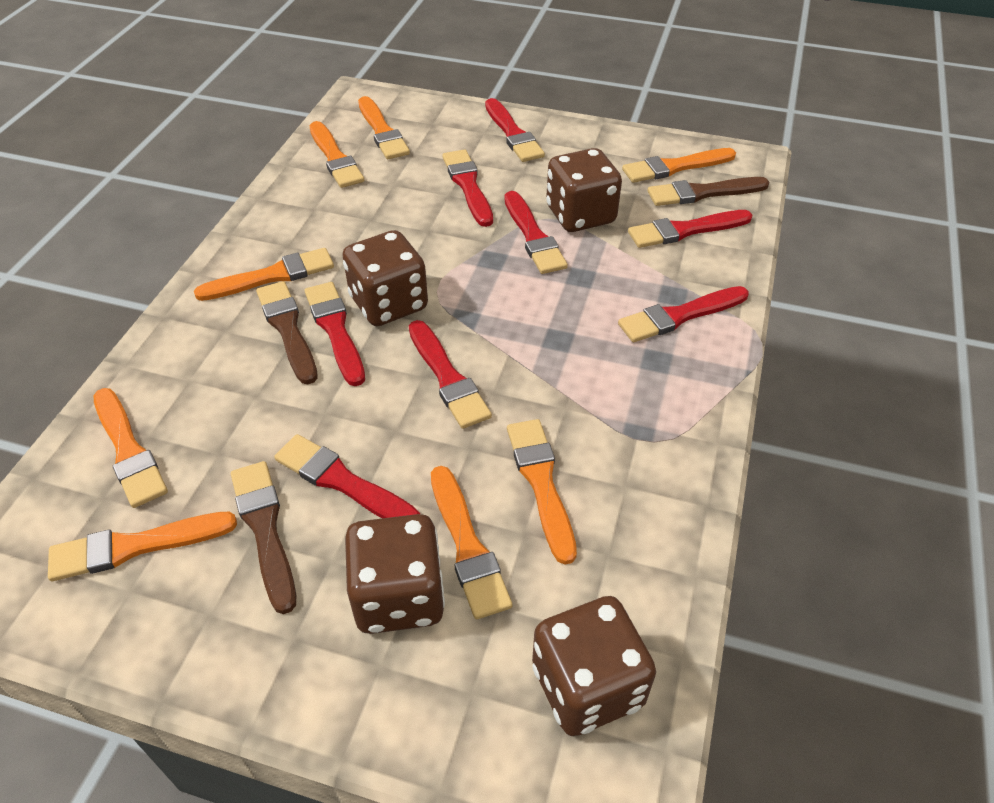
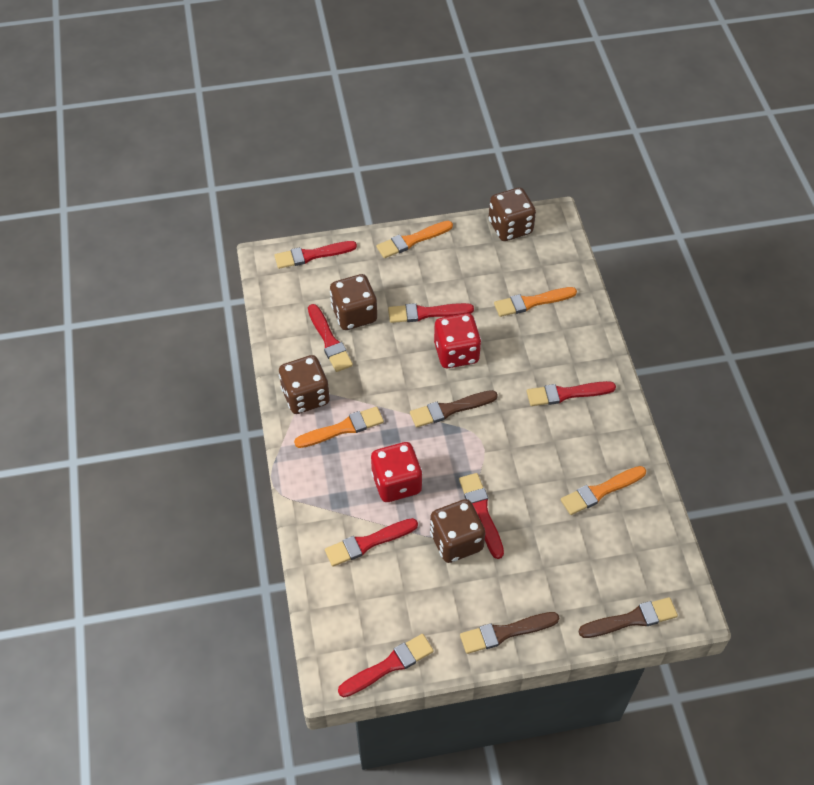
orange brush: [48,512,237,581] [94,388,168,508] [194,248,334,301] [310,121,364,188] [358,96,410,159] [431,466,512,619] [507,419,577,565] [622,148,736,183] = 8 -> [294,407,384,448] [376,221,453,258] [494,287,577,317] [561,466,646,515] = 4
red brush: [274,434,420,518] [305,282,365,386] [409,320,492,429] [442,150,493,227] [485,98,545,162] [504,191,568,274] [618,286,749,342] [628,210,753,248] = 8 -> [274,241,357,269] [308,304,353,372] [325,518,418,567] [338,634,434,697] [388,303,474,323] [459,473,504,559] [527,381,616,406] = 7
red dice: none = 0 -> [371,442,423,502] [434,313,481,368] = 2

